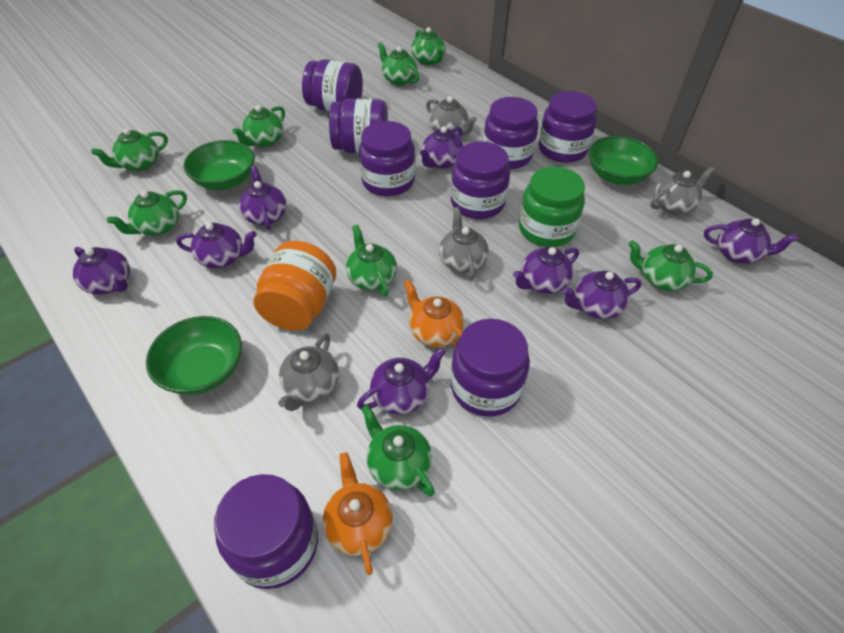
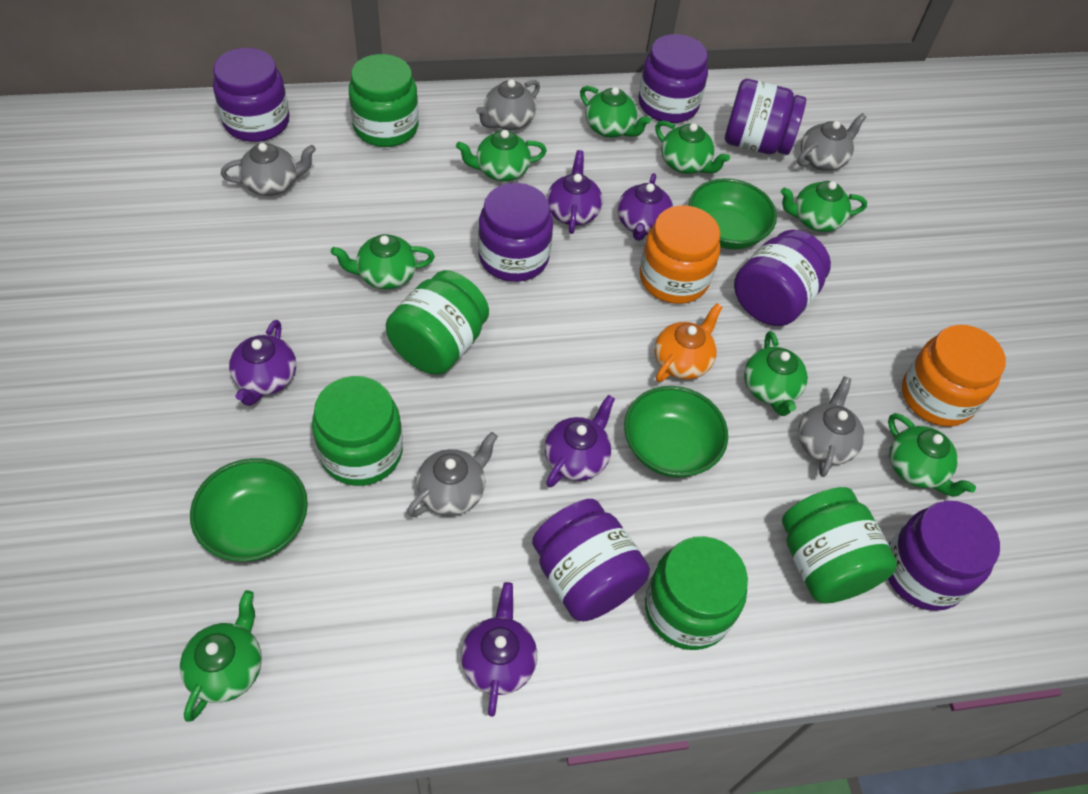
green jar: [519,167,585,247] = 1 -> [312,376,403,486] [349,54,419,147] [386,270,489,375] [645,536,748,650] [782,487,897,604] = 5
grey teapot: [278,333,339,411] [426,96,477,135] [439,207,489,280] [650,167,715,214] = 4 -> [221,143,316,196] [407,432,498,517] [476,79,540,130] [797,113,867,171] [798,376,865,477] = 5
orange jar: [253,241,336,331] = 1 -> [640,205,721,304] [902,325,1006,427] = 2
orange teapot: [322,452,393,575] [404,280,464,347] = 2 -> [655,303,723,382] = 1
purple jar: [214,474,318,589] [302,59,363,112] [329,99,388,154] [359,121,415,197] [451,142,510,219] [451,319,530,417] [483,97,538,169] [538,91,597,163] = 8 -> [213,48,290,142] [478,183,553,282] [532,499,650,621] [638,34,708,123] [725,79,806,155] [734,230,831,326] [888,501,1000,611] = 7
purple teapot: [73,247,130,295] [176,223,257,268] [239,166,287,230] [357,348,446,414] [420,126,463,169] [513,247,579,294] [562,271,641,319] [704,218,799,264] = 8 -> [229,320,296,406] [461,582,537,717] [545,395,615,487] [547,150,603,234] [617,173,673,241] = 5

